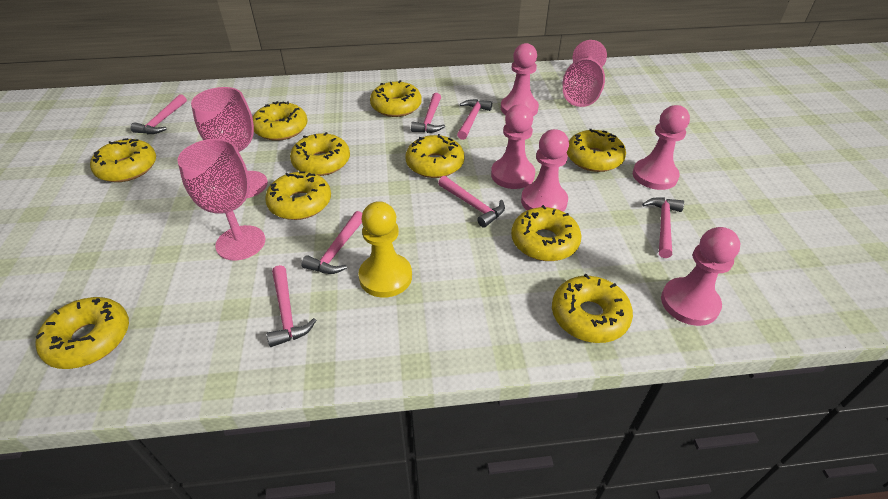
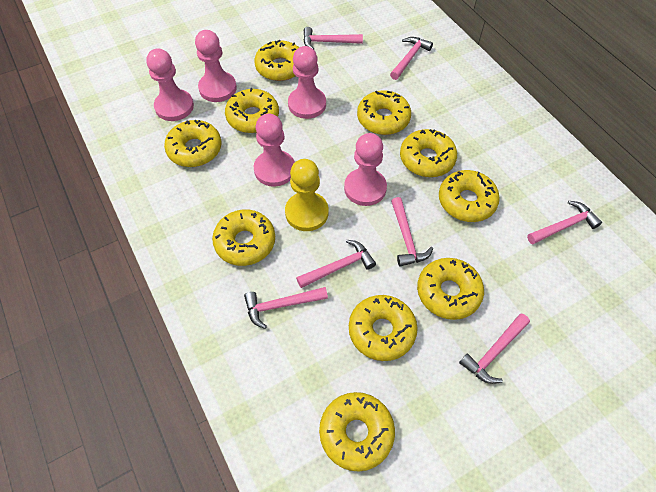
pink goblet: [177,139,265,260] [191,87,268,198] [562,40,607,107] = 3 -> none = 0

